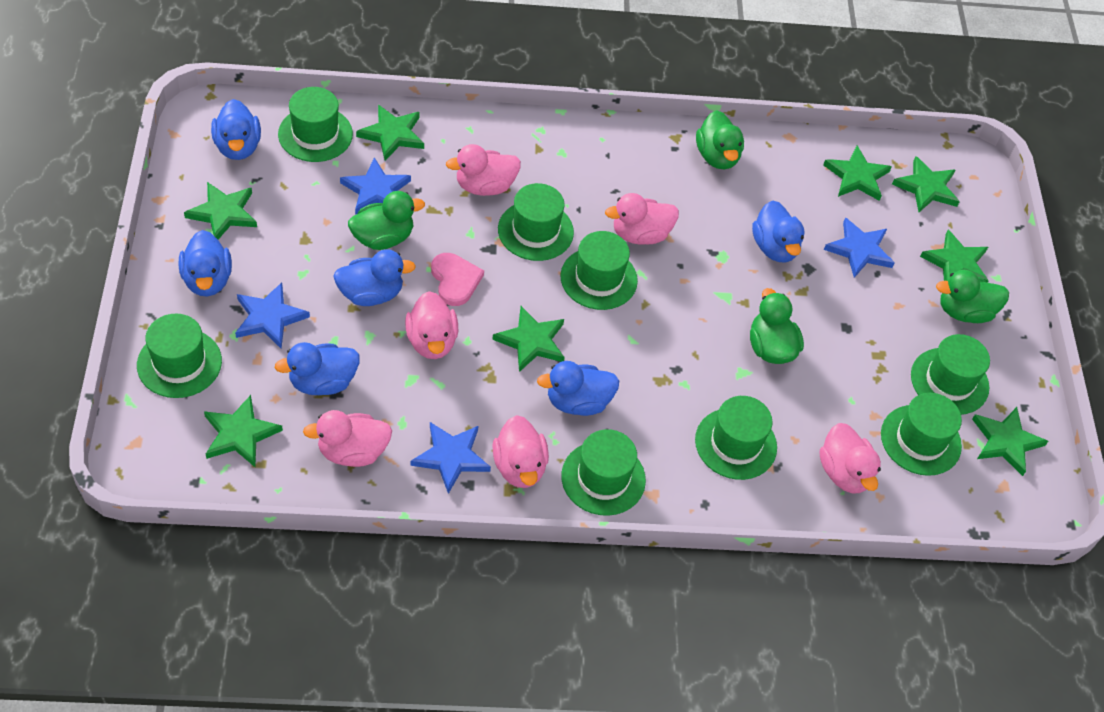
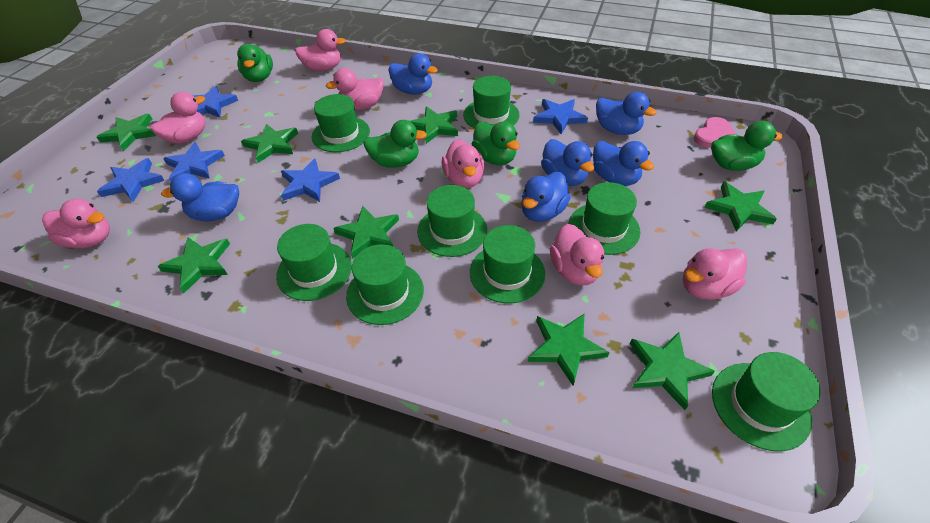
blue star: [235,282,310,349] [340,157,411,215] [411,422,491,494] [824,218,895,278] = 4 -> [97,158,165,202] [163,142,225,181] [193,86,238,118] [281,159,340,202] [533,99,588,134] = 5
pink duck: [303,410,392,467] [405,291,458,359] [446,144,521,196] [492,415,549,488] [605,193,679,245] [820,423,881,493] = 6 -> [42,199,110,248] [151,92,206,144] [295,29,346,71] [326,68,383,110] [441,139,485,188] [550,224,604,285] [683,248,747,300] = 7

